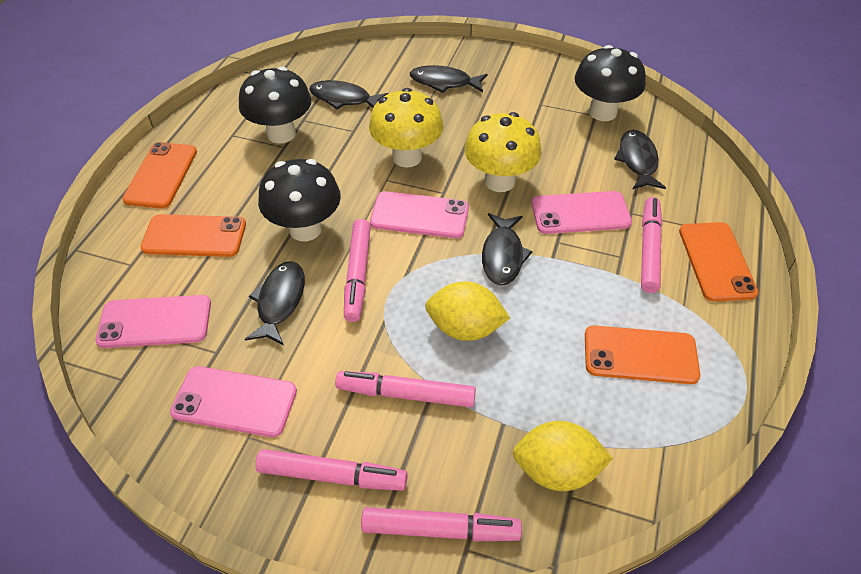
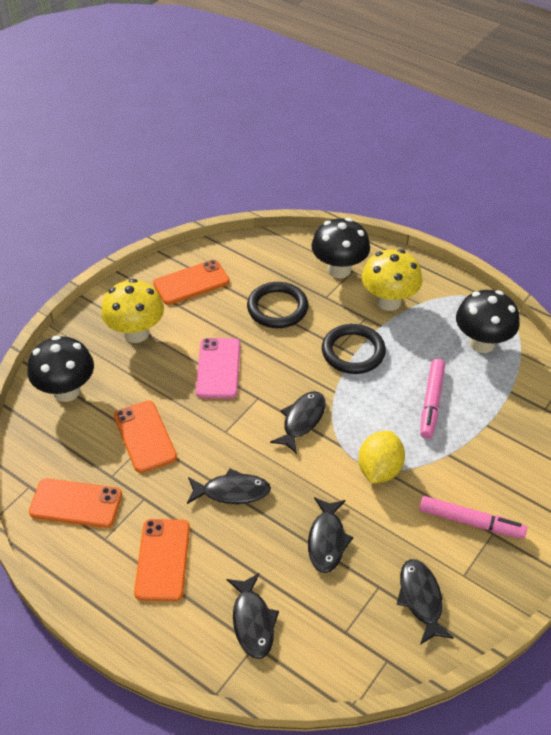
black ring: none = 0 -> [247,282,308,328] [322,324,386,374] = 2
pink marker: [255,449,408,491] [335,371,476,407] [344,219,371,322] [361,507,522,541] [641,197,662,293] = 5 -> [419,496,527,539] [420,359,445,439] = 2
pink phone: [95,295,211,348] [170,366,297,437] [370,191,469,238] [531,191,632,234] = 4 -> [196,338,240,399] = 1
yellow lemon: [425,281,510,341] [513,421,613,491] = 2 -> [358,431,405,484] = 1

